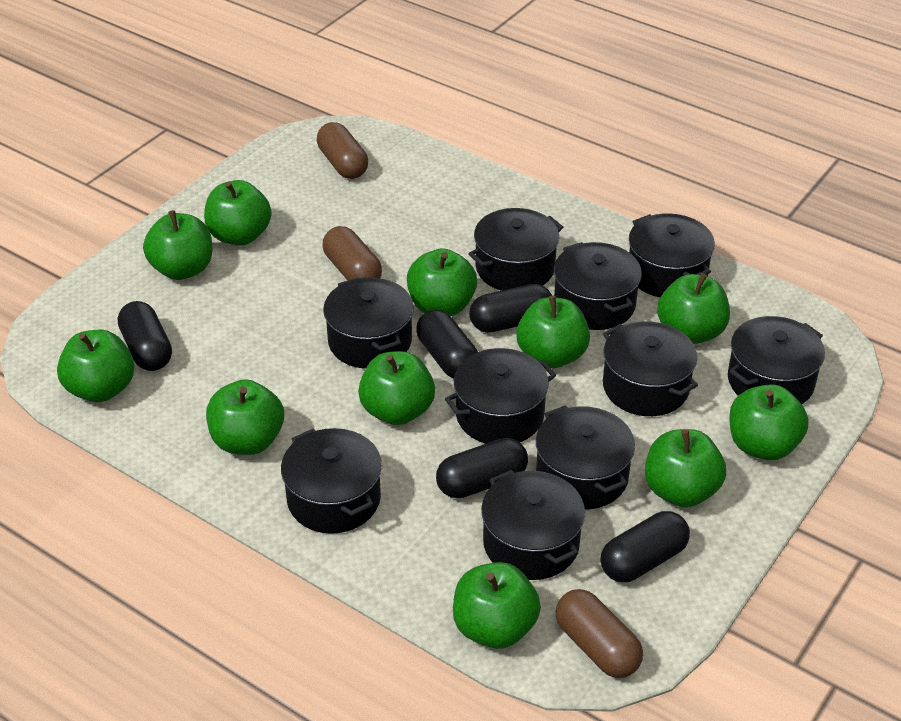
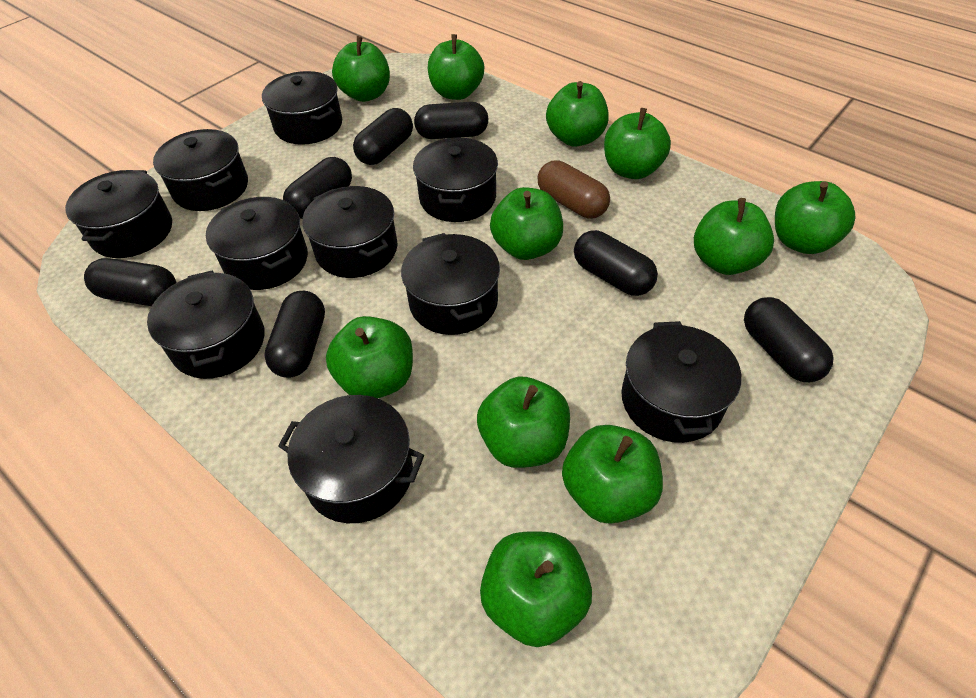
black capsule: [118,301,172,371] [416,310,478,378] [436,438,528,498] [469,284,552,333] [600,511,690,582] = 5 -> [84,258,177,306] [264,291,325,378] [283,157,352,219] [353,108,413,165] [414,102,488,139] [574,230,658,296] [744,297,833,382] = 7
brown capsule: [317,122,368,179] [323,226,382,280] [555,589,643,678] = 3 -> [538,160,610,218] = 1

